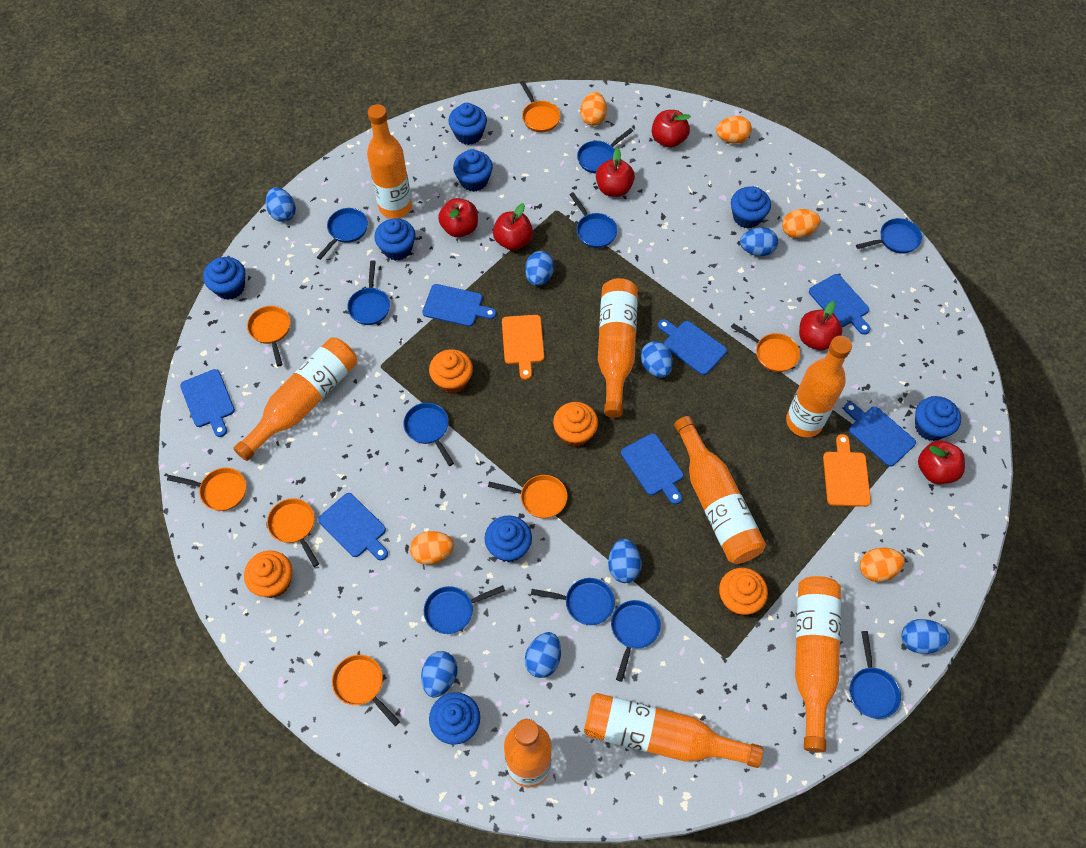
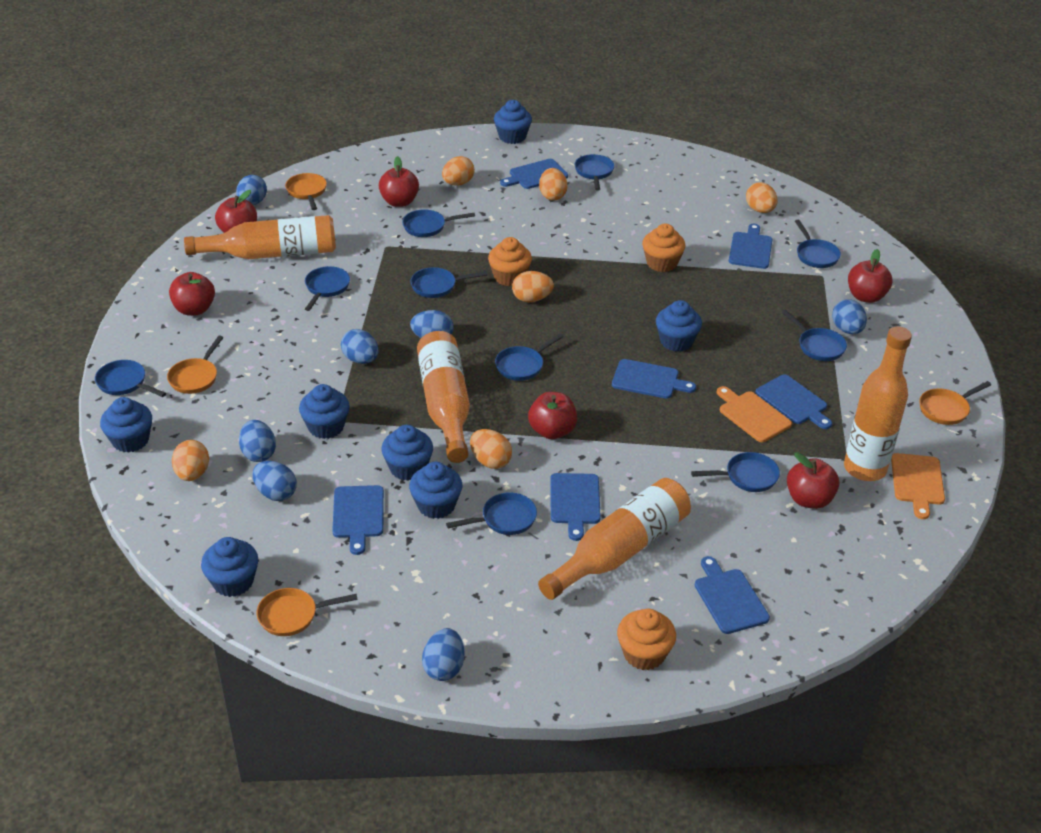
blue cupcake: [203,257,245,300] [374,218,415,261] [429,692,480,745] [448,103,487,145] [453,149,493,192] [485,515,532,562] [731,186,771,229] [915,396,961,441] = 8 -> [100,397,152,453] [201,537,258,597] [299,384,350,439] [381,425,433,481] [409,462,462,519] [494,100,532,144] [656,300,702,352] = 7
blue egg: [266,187,296,222] [421,651,458,698] [525,251,554,286] [525,632,561,678] [608,539,642,583] [641,341,673,378] [740,227,778,256] [902,619,950,654] = 8 -> [236,175,267,205] [239,420,276,462] [252,461,297,501] [341,329,379,364] [410,310,454,338] [422,628,464,681] [832,299,867,334] = 7
orange bottle: [233,337,357,461] [367,104,412,218] [504,719,552,788] [584,693,763,768] [598,278,638,418] [674,416,766,564] [786,336,852,437] [795,576,841,753] = 8 -> [184,215,336,259] [417,331,470,463] [538,478,691,600] [844,326,912,481] = 4
orange cupcake: [244,550,292,598] [429,349,473,394] [553,402,598,447] [719,568,768,615] = 4 -> [488,237,532,287] [617,608,676,670] [642,223,686,272] = 3
orange egg: [410,531,454,565] [580,92,607,126] [716,116,752,144] [782,209,821,238] [860,547,905,582] = 5 -> [172,440,209,481] [442,156,475,186] [470,429,512,469] [512,271,554,302] [539,168,568,201] [746,182,777,213] = 6
orange pan: [167,468,246,511] [247,306,290,367] [267,498,319,567] [332,655,400,726] [488,475,567,518] [520,81,561,132] [731,323,800,372] = 7 -> [167,335,224,394] [257,588,357,636] [285,173,327,210] [919,381,991,425] = 4

